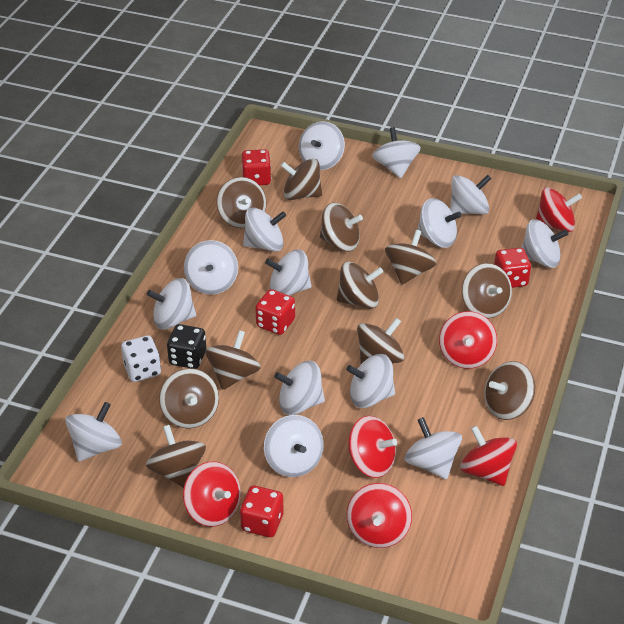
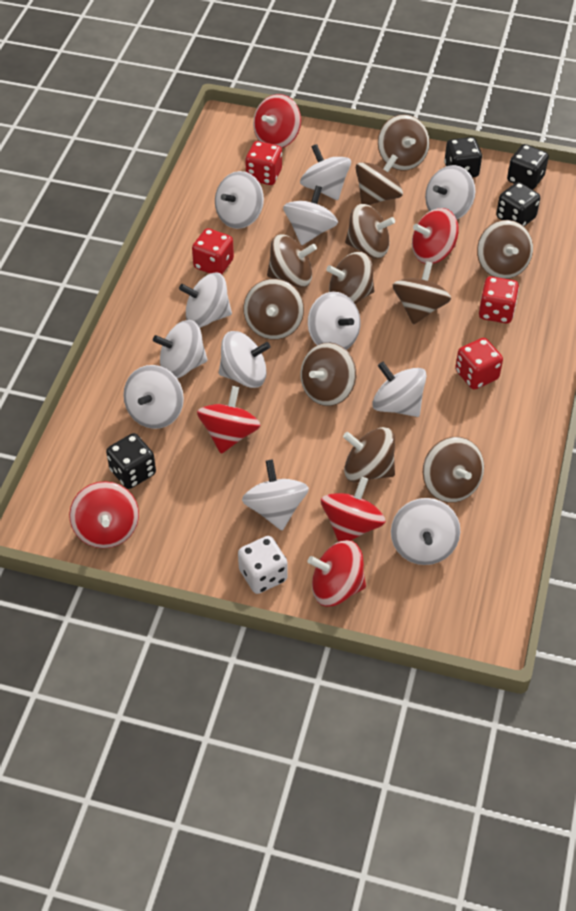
black dice: [167,324,206,369] = 1 -> [106,433,156,489] [444,137,482,178] [496,182,540,226] [507,144,549,190] = 4
white spinning top: [65,402,122,462] [147,278,196,330] [184,240,238,295] [243,207,286,252] [264,415,324,477] [265,250,311,296] [274,361,325,415] [299,121,345,170] [346,354,395,408] [372,127,421,178] [404,417,462,479] [417,198,462,248] [450,175,492,214] [521,219,568,268] = 14 -> [123,365,184,429] [153,320,208,378] [179,273,232,328] [215,171,264,229] [219,331,271,388] [242,459,309,530] [283,186,338,245] [300,144,351,200] [308,292,361,350] [372,362,426,417] [391,498,460,565] [425,165,475,219] = 12

